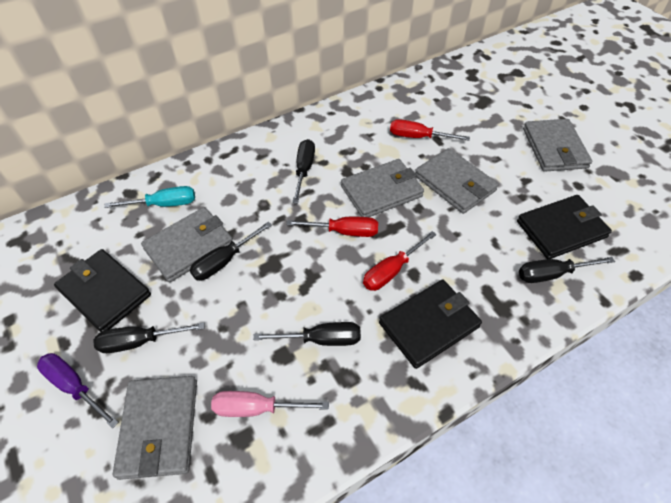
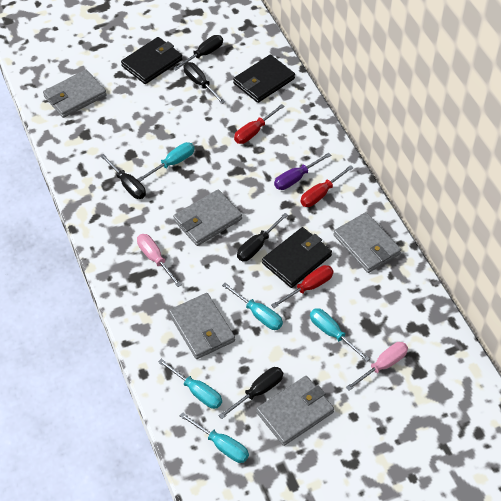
pink screwdriver: [211,391,329,417] = 1 -> [137,234,181,287] [346,342,408,391] = 2
turquoise screwdriver: [104,186,195,208] = 1 -> [137,142,195,182] [158,359,222,409] [180,412,249,463] [222,283,283,330] [310,308,370,362] = 5

